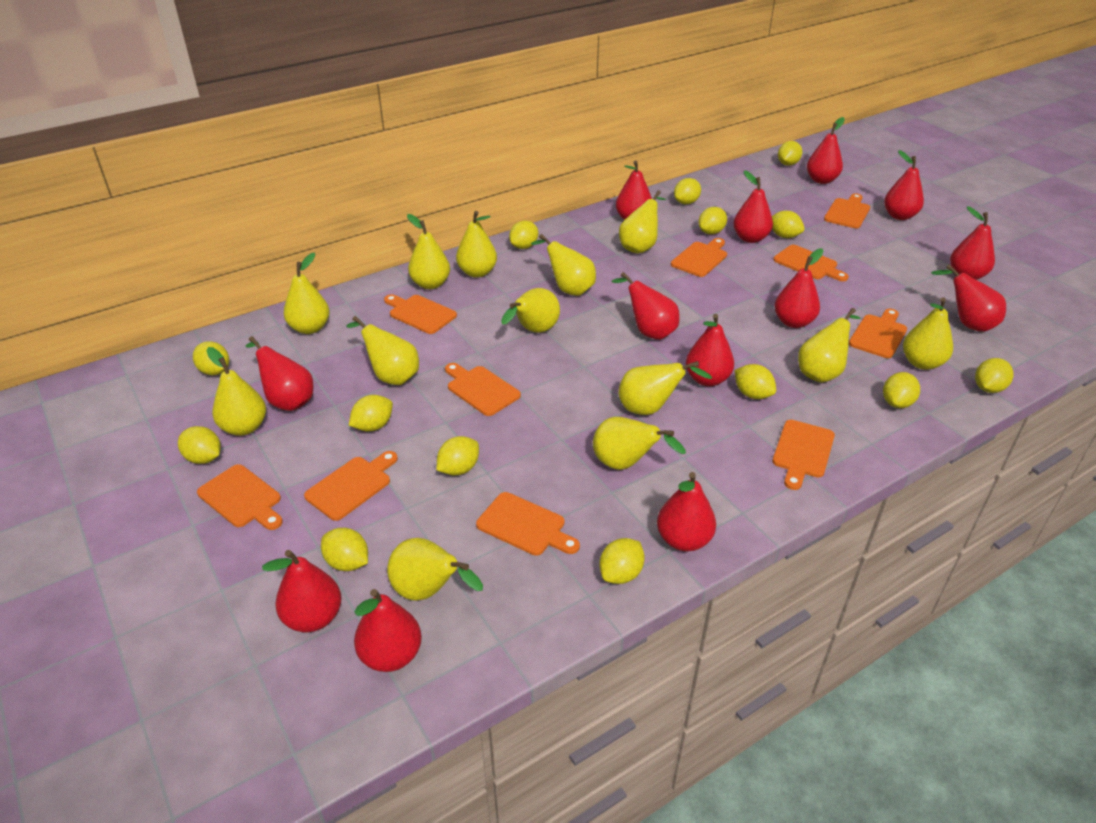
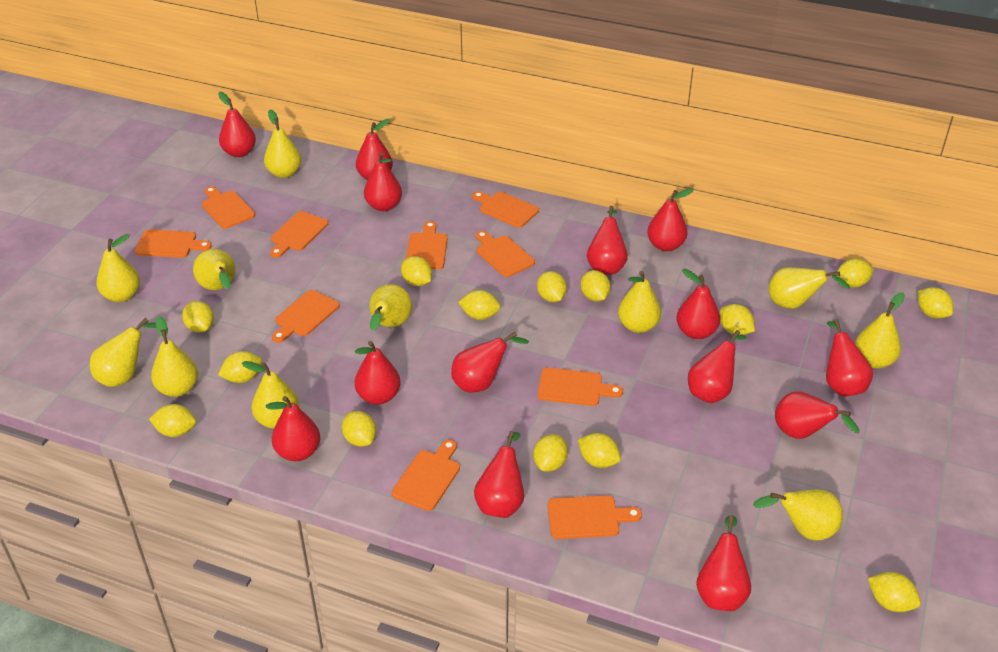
red pear: [245,336,313,411] [262,550,342,632] [354,589,422,672] [611,272,680,340] [616,160,652,220] [657,472,716,551] [686,314,734,386] [733,170,773,243] [775,248,824,328] [807,117,845,184] [884,150,924,220] [931,264,1006,332] [950,206,995,280] = 13 -> [218,92,256,157] [266,396,320,461] [354,341,401,405] [356,119,393,180] [364,153,402,211] [451,332,529,393] [474,431,524,518] [587,206,628,275] [647,188,694,251] [676,269,720,339] [688,330,746,403] [696,515,751,611] [775,391,859,439] [826,319,873,397] = 14
yellow pear: [206,347,266,436] [284,253,330,334] [346,316,419,385] [387,538,483,601] [407,214,450,289] [456,211,497,278] [501,288,560,333] [531,234,596,296] [593,417,686,470] [618,361,712,415] [619,190,666,254] [798,308,860,382] [903,298,953,370] = 13 -> [90,318,157,387] [96,234,140,302] [151,316,198,397] [193,249,235,290] [242,361,299,429] [264,110,301,178] [369,284,412,331] [618,271,661,333] [753,489,843,540] [768,267,850,309] [855,292,905,368] = 11

